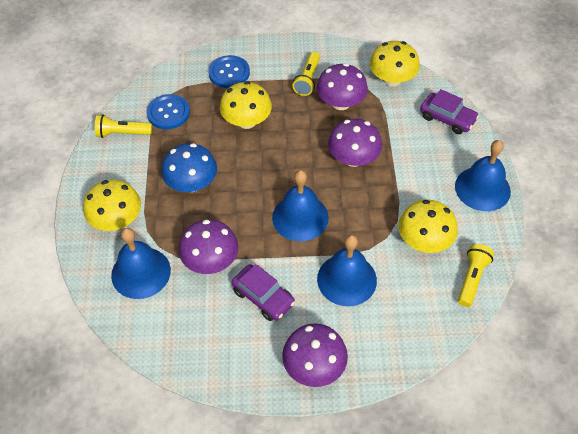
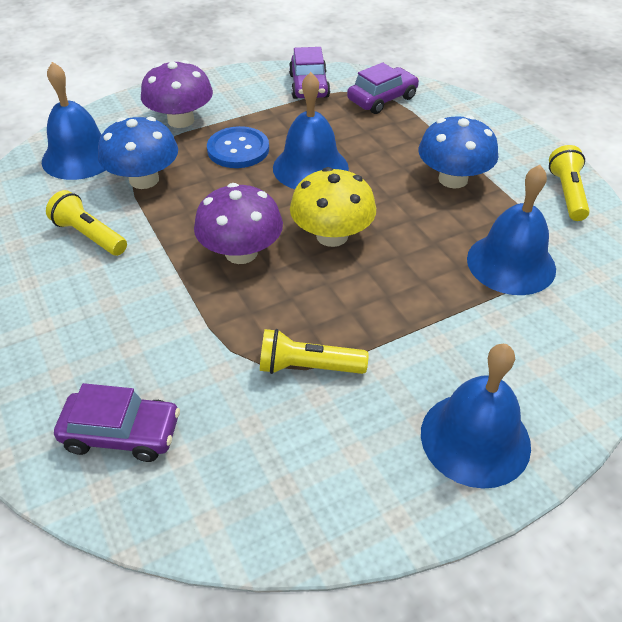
blue button: [146,94,190,129] [208,55,250,88] = 2 -> [207,126,269,168] = 1
blue mushroom: [162,143,217,192] = 1 -> [98,117,178,189] [419,115,498,189] = 2
purple car: [232,264,295,321] [420,89,479,134] = 2 -> [54,383,180,462] [289,47,330,99] [347,62,419,114] = 3
purple mushroom: [179,219,238,274] [282,323,348,387] [316,63,368,110] [328,119,382,167] = 4 -> [141,60,213,128] [194,183,283,264] = 2
yellow mushroom: [83,180,141,231] [220,81,272,129] [370,41,420,86] [399,200,458,253] = 4 -> [290,167,376,247] = 1

